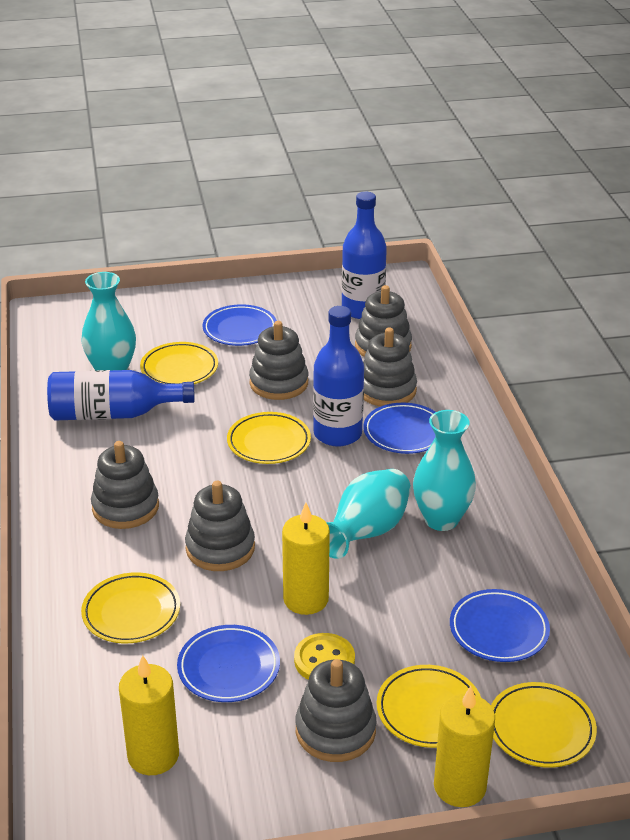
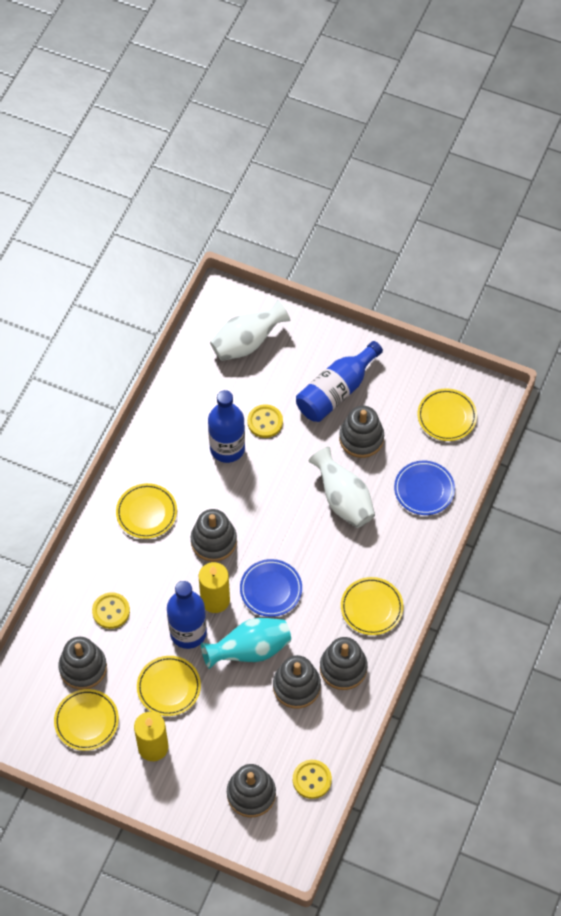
blue plate: [177,625,280,702] [203,304,277,346] [363,403,436,454] [450,589,550,662] = 4 -> [240,559,302,617] [394,461,455,515] = 2
turquoise vase: [82,272,136,370] [326,469,411,559] [413,410,476,531] = 3 -> [201,618,291,669] = 1
white vase: none = 0 -> [210,300,290,361] [309,447,375,528] = 2
yellow button: [294,633,355,680] = 1 -> [92,592,130,629] [247,404,283,438] [293,760,332,799] = 3
yellow candle: [119,655,179,775] [282,502,330,615] [434,686,495,807] = 3 -> [134,712,168,761] [199,562,230,613] = 2

